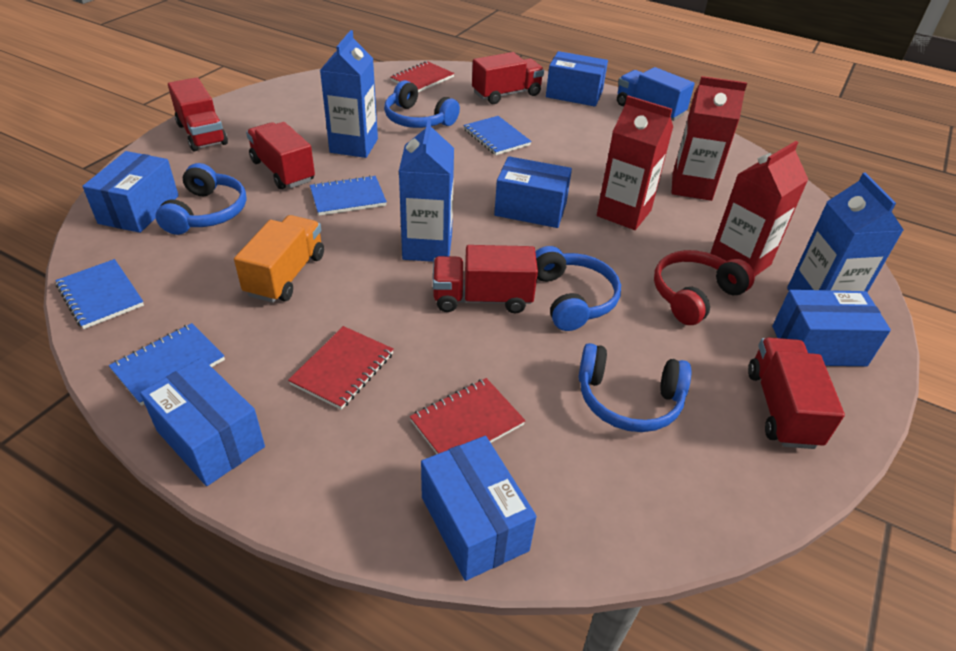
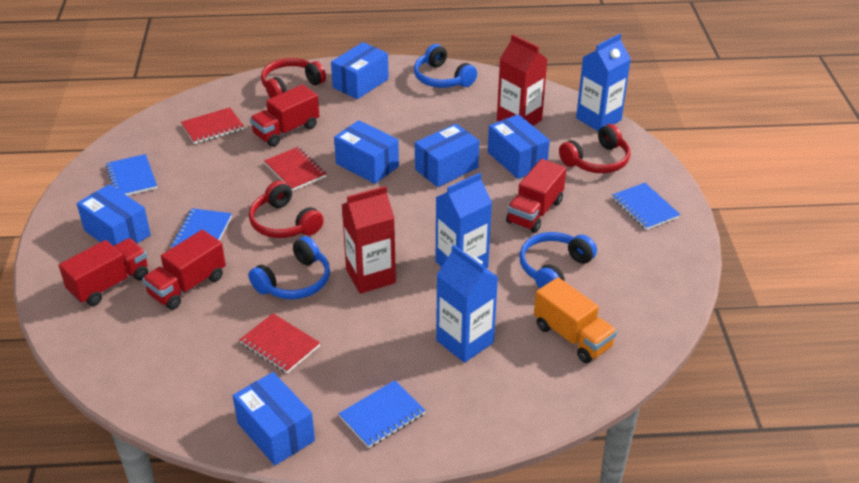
blue headphones: [156,163,247,235] [384,80,460,128] [535,246,621,331] [578,343,691,432] = 4 -> [248,236,330,299] [414,44,477,88] [520,232,597,288] = 3
blue truck: [617,67,695,121] = 1 -> none = 0
red carton: [597,96,673,230] [672,76,747,201] [710,141,808,276] = 3 -> [342,186,396,294] [497,34,547,126] = 2
red headphones: [654,250,755,325] = 1 -> [249,181,324,238] [261,58,326,98] [559,124,630,173] = 3
red truck: [168,77,228,152] [246,122,315,189] [433,245,538,313] [472,52,544,104] [748,338,845,449] = 5 -> [59,238,148,306] [142,230,226,310] [250,84,319,147] [506,159,566,233] = 4

